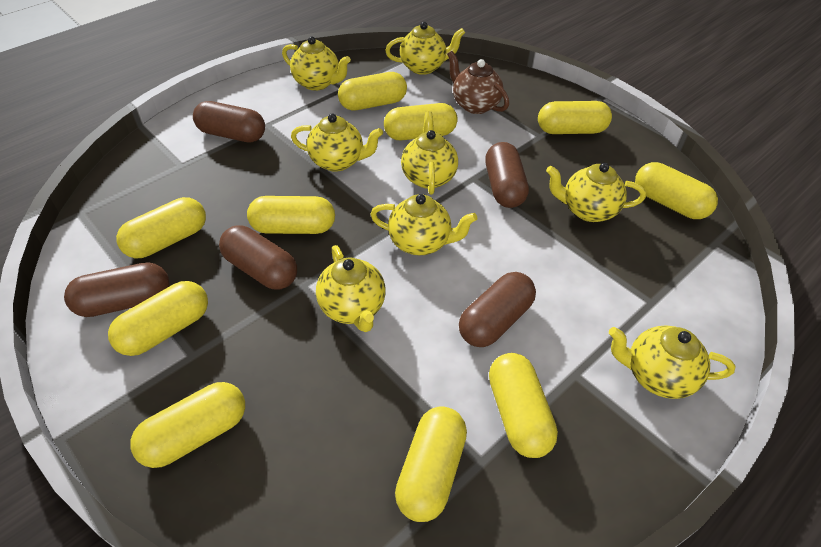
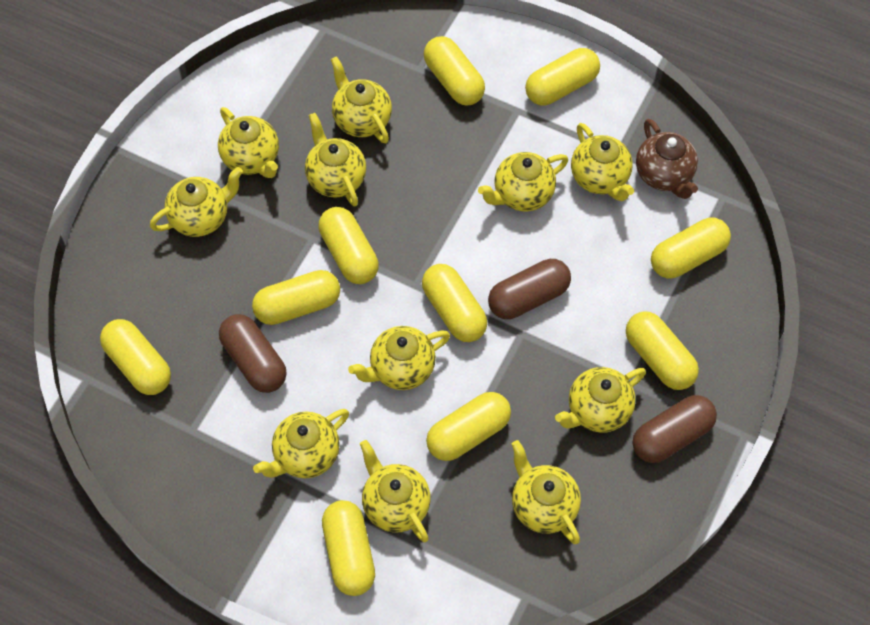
brown capsule: [64,262,170,317] [193,101,265,143] [219,225,297,290] [459,272,536,347] [485,142,529,208] = 5 -> [219,314,286,393] [488,259,571,319] [633,395,717,463] = 3
yellow teapot: [282,36,351,91] [291,114,383,172] [316,245,386,332] [370,194,478,255] [385,22,465,75] [401,111,458,195] [546,163,646,222] [609,325,736,399] = 8 -> [150,167,243,237] [218,107,279,178] [253,409,349,478] [305,113,366,206] [331,56,392,143] [348,326,450,390] [360,440,431,542] [478,152,568,211] [512,440,581,544] [555,367,646,433] [571,123,634,201] = 11

